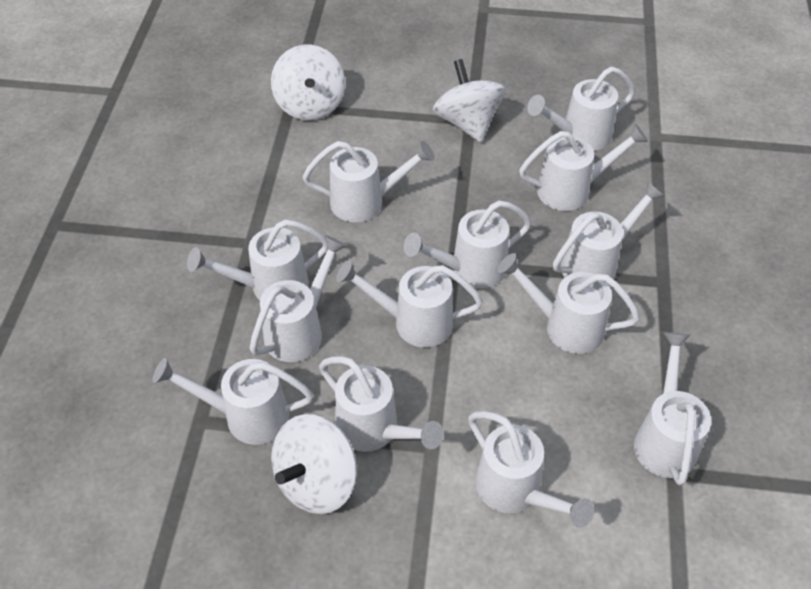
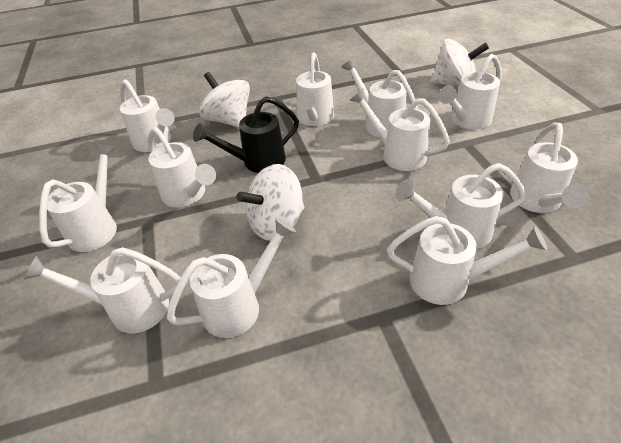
black watering can: none = 0 -> [193,96,299,173] = 1
white watering can: [153,358,313,445] [187,219,328,300] [250,235,347,362] [303,141,435,222] [319,356,443,452] [336,260,483,347] [404,200,531,288] [468,411,594,528] [498,253,640,354] [519,124,648,211] [527,67,635,151] [553,181,665,285] [634,332,711,485] = 13 -> [24,247,181,334] [39,143,117,252] [120,79,175,152] [148,127,216,207] [167,218,296,338] [296,53,334,126] [341,58,418,138] [350,89,450,171] [387,216,547,305] [396,163,526,249] [438,54,501,130] [510,123,588,213] = 12

